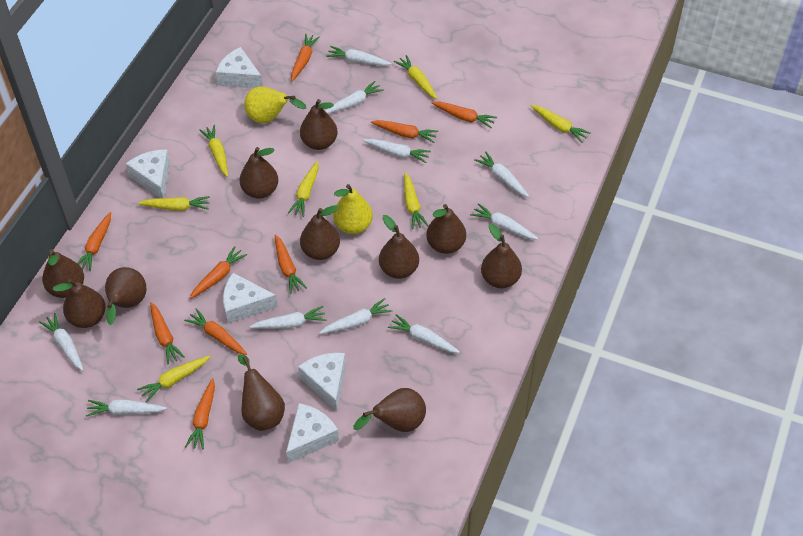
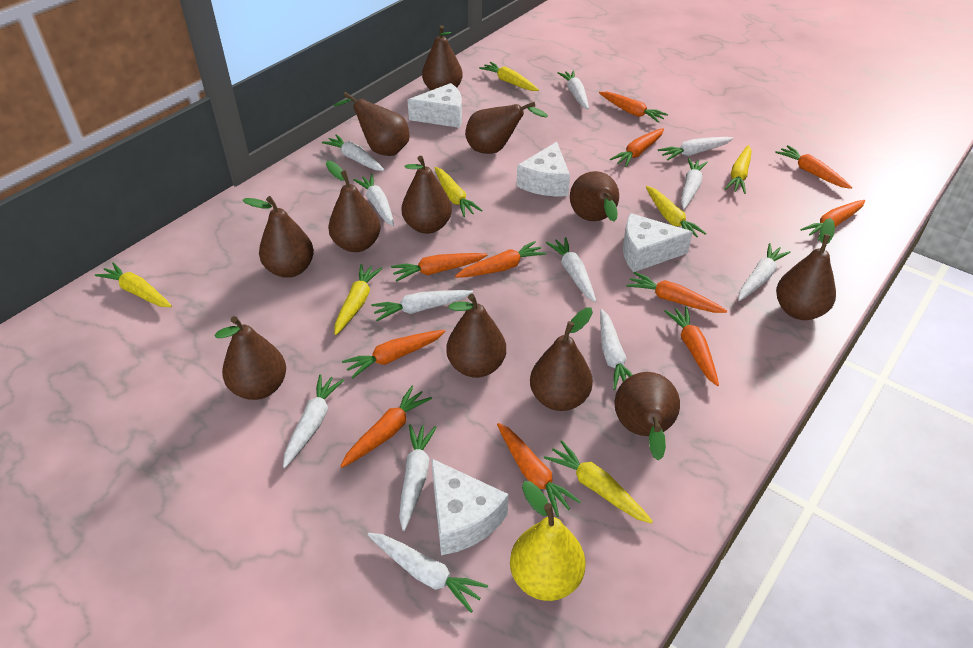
brown pear: [42,249,84,298] [53,279,106,328] [105,267,146,325] [238,355,285,431] [239,147,278,199] [300,99,337,150] [300,205,340,260] [354,388,426,432] [379,215,419,279] [426,204,466,254] [481,224,522,288] = 11 -> [215,316,286,400] [243,196,314,278] [326,161,381,252] [334,92,409,156] [402,156,452,234] [422,25,463,90] [446,294,506,378] [465,102,548,154] [530,308,593,411] [570,171,619,222] [615,372,680,461] [776,218,836,320] = 12
orange carrot: [77,212,111,271] [150,302,185,364] [184,308,247,355] [185,378,215,450] [190,246,247,299] [275,234,307,294] [291,34,320,81] [371,120,439,143] [431,101,497,128] = 9 -> [340,386,432,468] [342,330,446,379] [391,253,487,282] [455,241,546,278] [497,423,581,517] [599,92,668,123] [610,128,664,167] [626,272,727,313] [664,306,719,386] [775,145,852,189] [800,200,865,241] = 11
white carrot: [39,313,83,371] [86,400,167,417] [250,306,326,329] [319,298,392,334] [325,81,384,114] [326,46,391,66] [363,139,431,163] [388,314,460,353] [470,203,538,240] [474,151,529,197] = 10 -> [283,374,344,468] [322,134,384,171] [353,174,394,226] [368,533,488,613] [371,290,473,321] [399,424,437,531] [546,237,596,302] [558,70,589,109] [600,309,632,390] [658,137,733,161] [681,158,708,209] [738,243,791,301] = 12
white cheese: [126,149,170,198] [216,47,263,88] [223,273,278,324] [286,403,339,463] [298,353,346,411] = 5 -> [407,83,462,128] [431,458,508,555] [517,142,570,197] [623,213,693,272] = 4
yellow pear: [244,86,306,124] [333,184,373,234] = 2 -> [510,481,586,601] = 1

